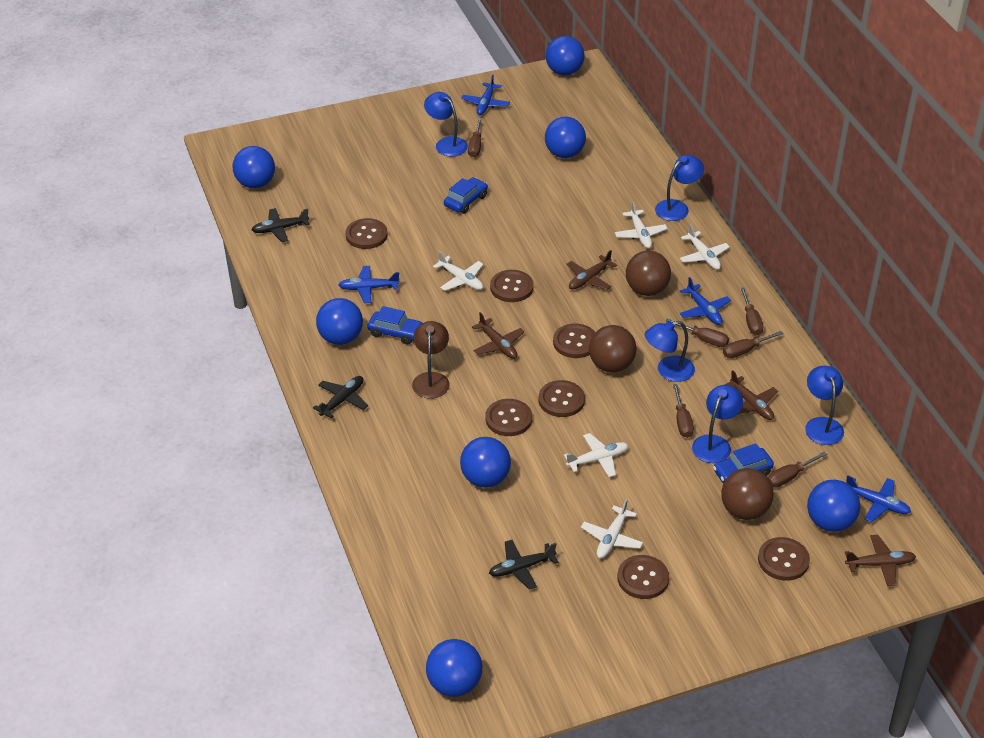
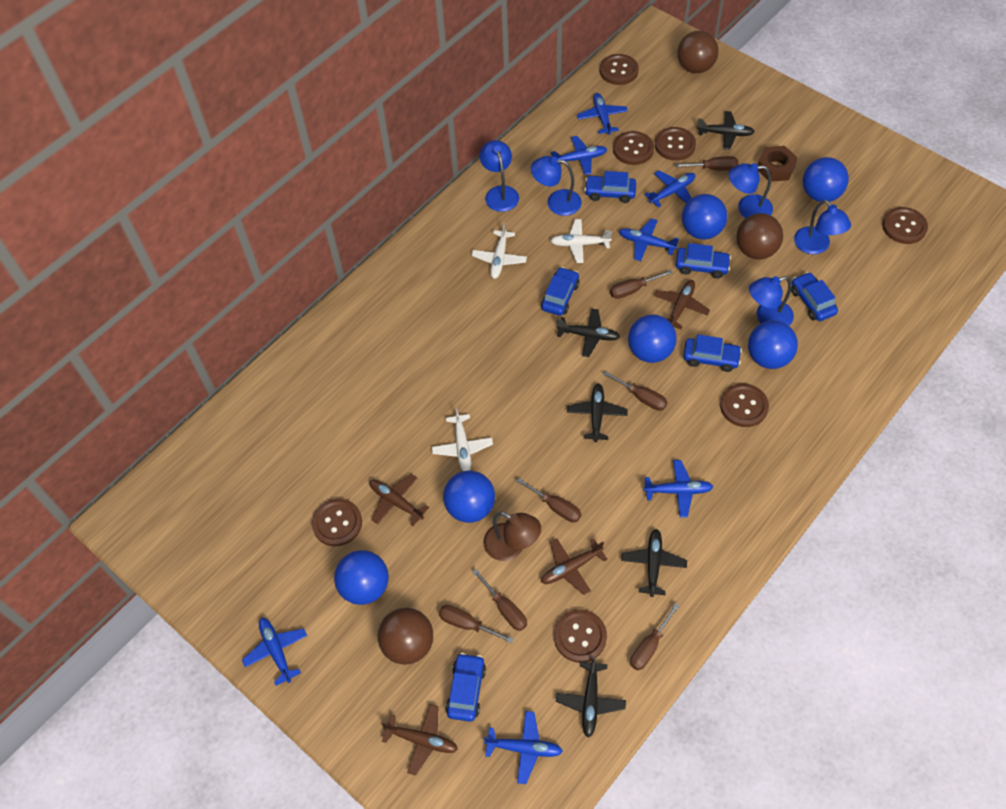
black plane: [252,208,310,242] [313,376,368,418] [489,540,559,590] = 3 -> [556,656,626,737] [557,308,620,357] [567,383,628,442] [621,529,687,597] [697,111,755,150] = 5
blue ball: [232,146,275,188] [316,298,363,345] [426,639,482,697] [460,437,511,488] [545,117,586,158] [546,36,585,75] [807,480,860,532] = 7 -> [334,550,389,605] [443,471,495,523] [628,314,677,363] [682,194,728,240] [748,320,798,369] [803,157,849,202] = 6
blue car: [367,306,423,345] [444,177,488,214] [713,443,774,483] = 3 -> [446,653,486,722] [541,267,580,316] [584,171,636,203] [676,243,731,278] [683,335,742,372] [791,272,838,321] = 6
blue plane: [338,266,400,303] [461,74,510,115] [680,277,731,325] [846,475,911,522] = 4 -> [242,618,307,686] [484,711,563,784] [551,136,607,175] [577,93,628,135] [619,218,679,261] [643,460,714,517] [645,170,695,208] = 7
brown nut: none = 0 -> [758,146,798,182] = 1
brown screwdriver: [468,119,482,157] [665,319,729,347] [673,384,694,438] [723,331,784,358] [740,288,763,335] [768,451,827,487] = 6 -> [439,605,514,643] [472,569,527,631] [516,478,581,522] [603,371,667,411] [610,270,672,299] [630,603,680,670] [675,156,738,170] = 7
white plane: [433,251,483,291] [564,433,628,477] [581,499,643,558] [615,201,668,248] [680,224,730,270] = 5 -> [432,408,493,471] [471,223,527,279] [550,219,612,263] = 3

